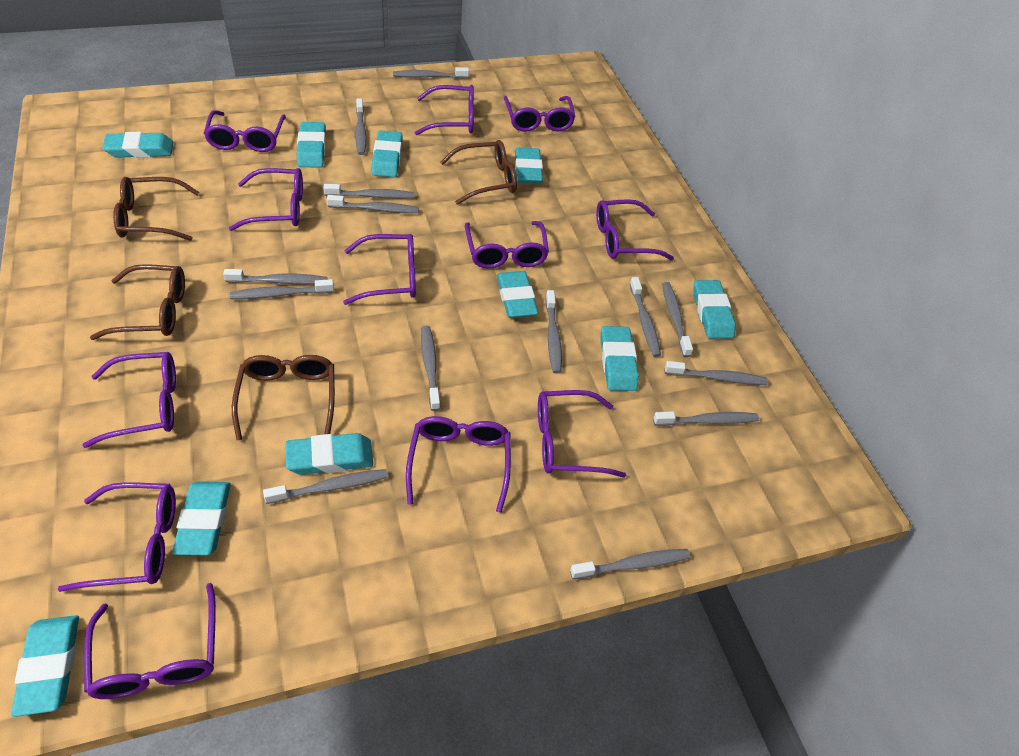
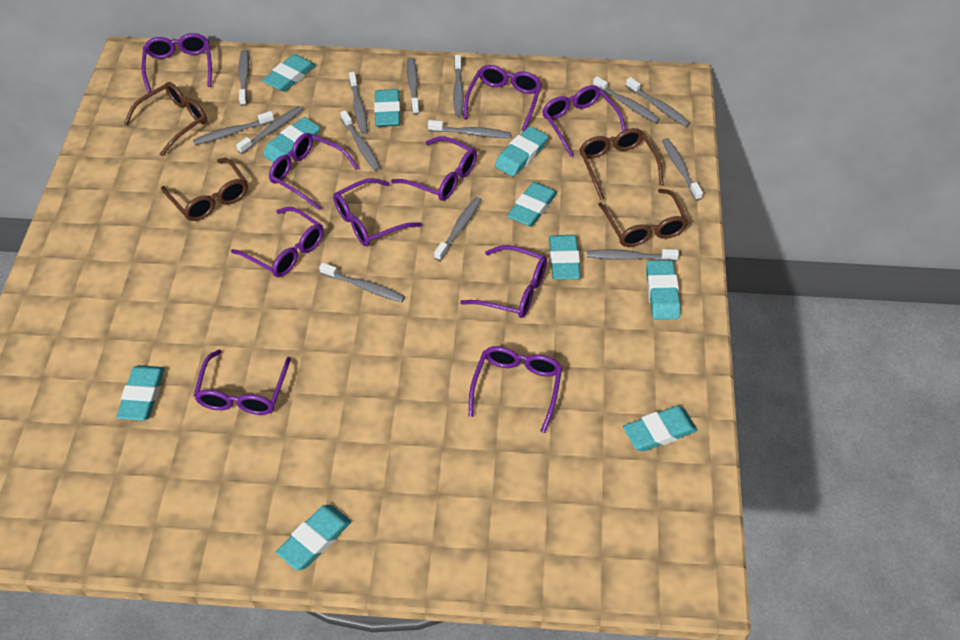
purple glasses: [57,482,176,592] [82,352,176,448] [84,583,216,699] [204,110,286,152] [229,168,303,231] [343,234,416,305] [406,416,511,513] [415,85,474,135] [465,221,549,269] [504,96,575,132] [538,390,626,478] [596,199,674,260] = 12 -> [142,33,212,93] [194,349,291,415] [231,207,323,277] [269,133,359,210] [333,178,422,246] [391,136,477,201] [460,245,547,318] [463,65,542,131] [469,346,562,433] [542,85,626,157] = 10

